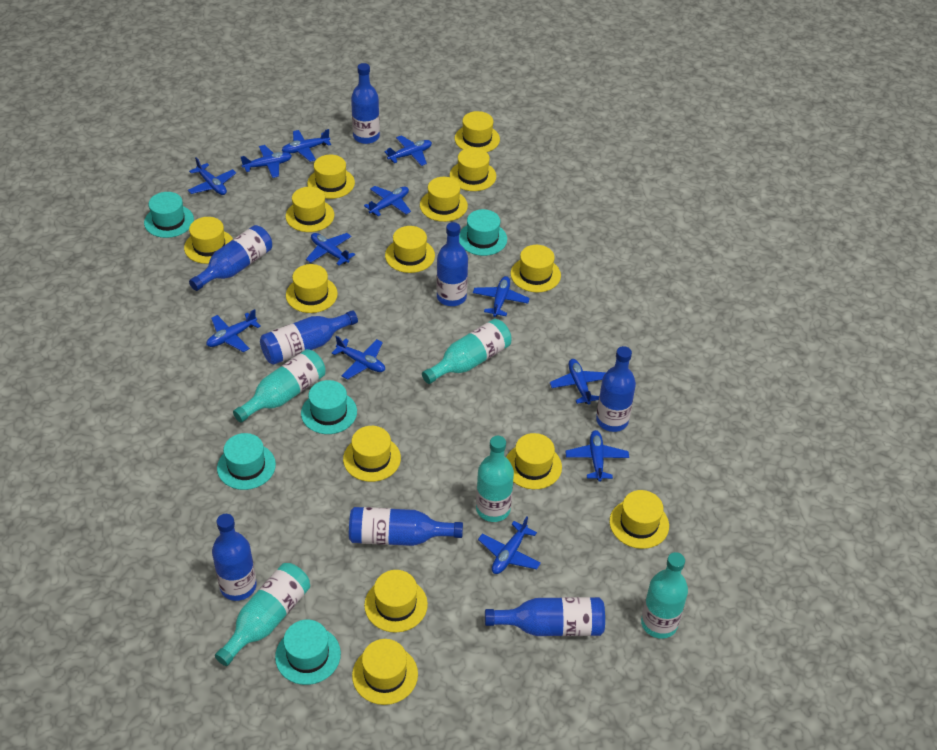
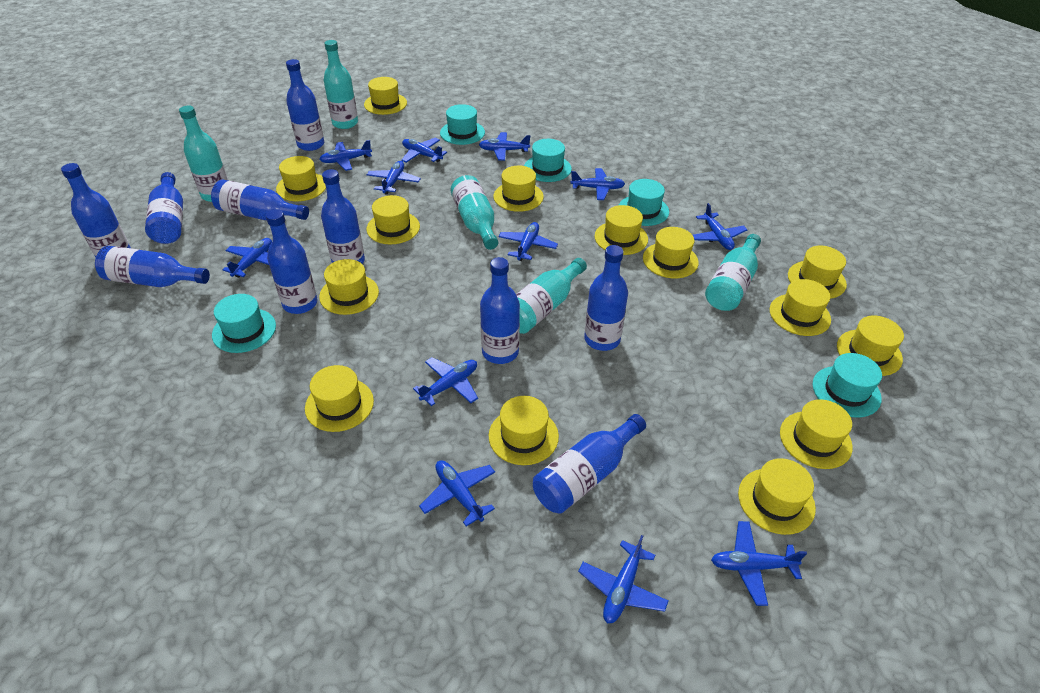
blue bottle: [189,225,272,291] [212,514,257,601] [260,310,358,365] [349,507,463,546] [351,63,380,144] [436,222,468,306] [485,597,605,636] [596,346,636,432] = 8 -> [61,163,131,257] [95,246,210,287] [145,172,183,244] [211,179,309,220] [266,209,318,314] [286,59,324,151] [321,169,365,264] [480,257,520,364] [533,414,646,513] [584,245,628,351] = 10

